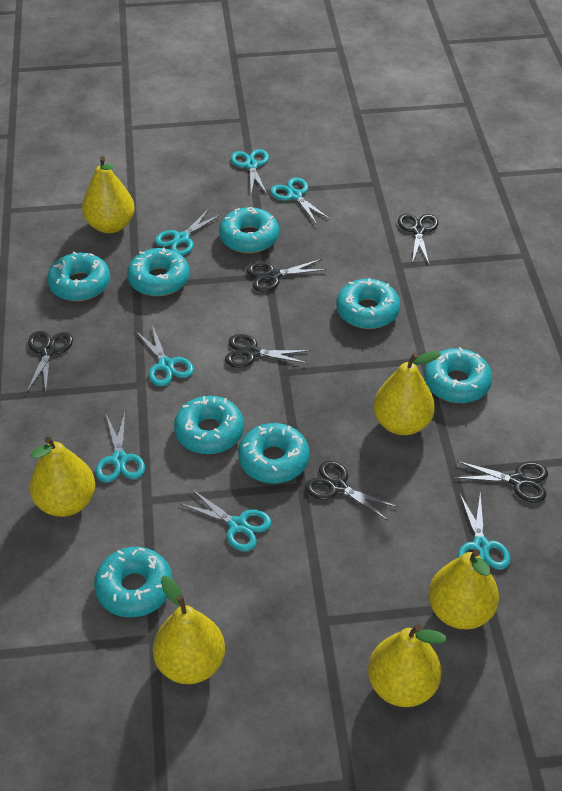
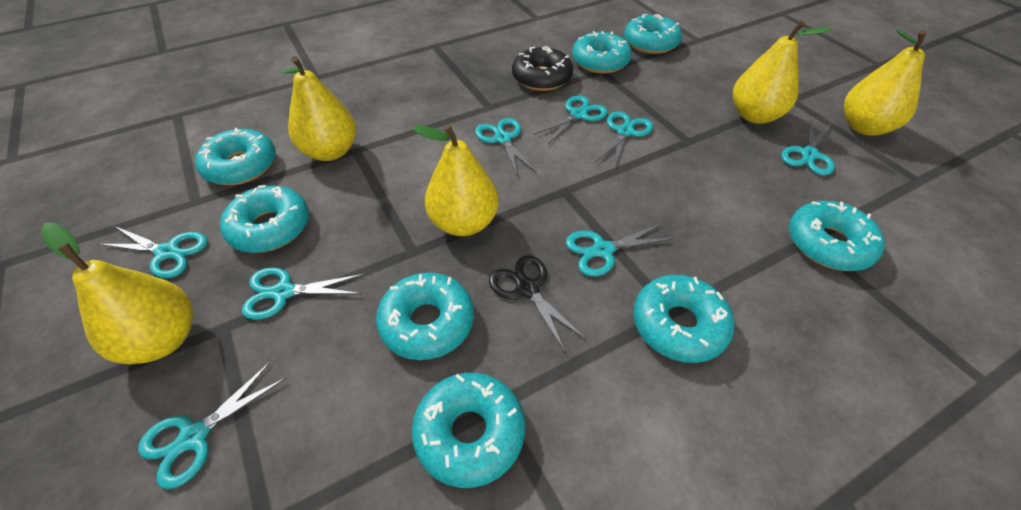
black donut: none = 0 -> [512,46,573,91] = 1
black scissors: [27,331,73,392] [225,334,310,368] [246,259,327,292] [305,461,398,521] [398,214,438,264] [455,461,548,503] = 6 -> [489,255,587,352] = 1
turquoise scissors: [96,412,145,483] [135,325,194,386] [155,208,222,256] [179,489,272,551] [231,149,269,194] [270,177,331,224] [458,493,511,570] = 7 -> [98,226,208,278] [138,361,286,489] [242,267,364,320] [475,118,537,177] [533,95,608,144] [566,223,675,276] [595,112,653,169] [781,119,835,175] = 8
yellow pear: [29,437,95,517] [82,156,135,233] [153,576,225,684] [368,624,447,707] [373,351,441,435] [428,549,499,630] = 6 -> [41,223,193,364] [280,56,356,161] [412,124,499,236] [733,21,832,124] [844,30,926,136] = 5

